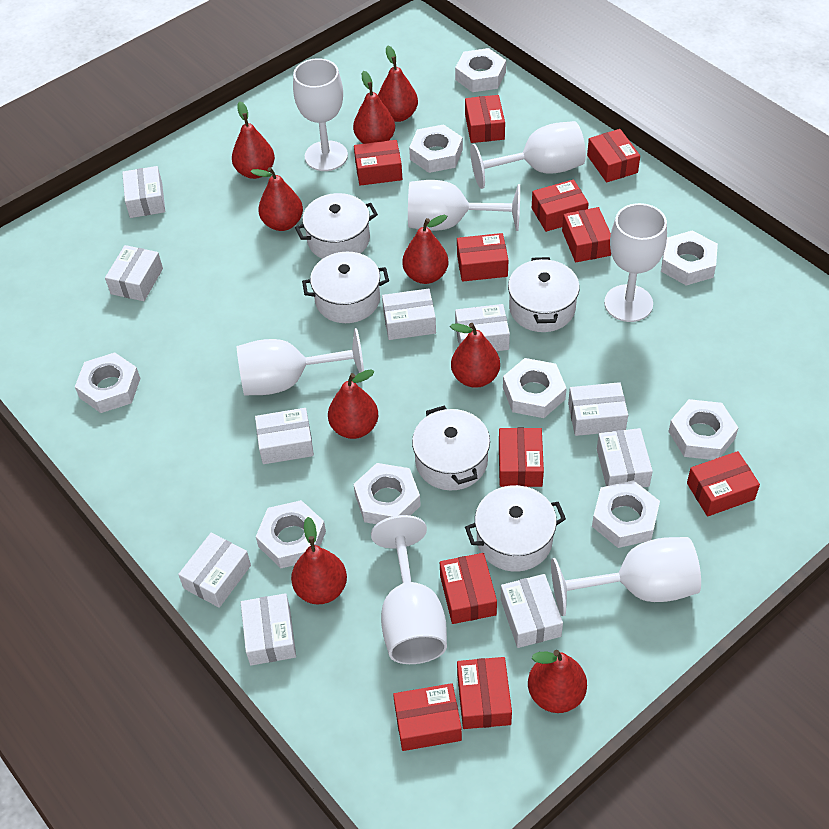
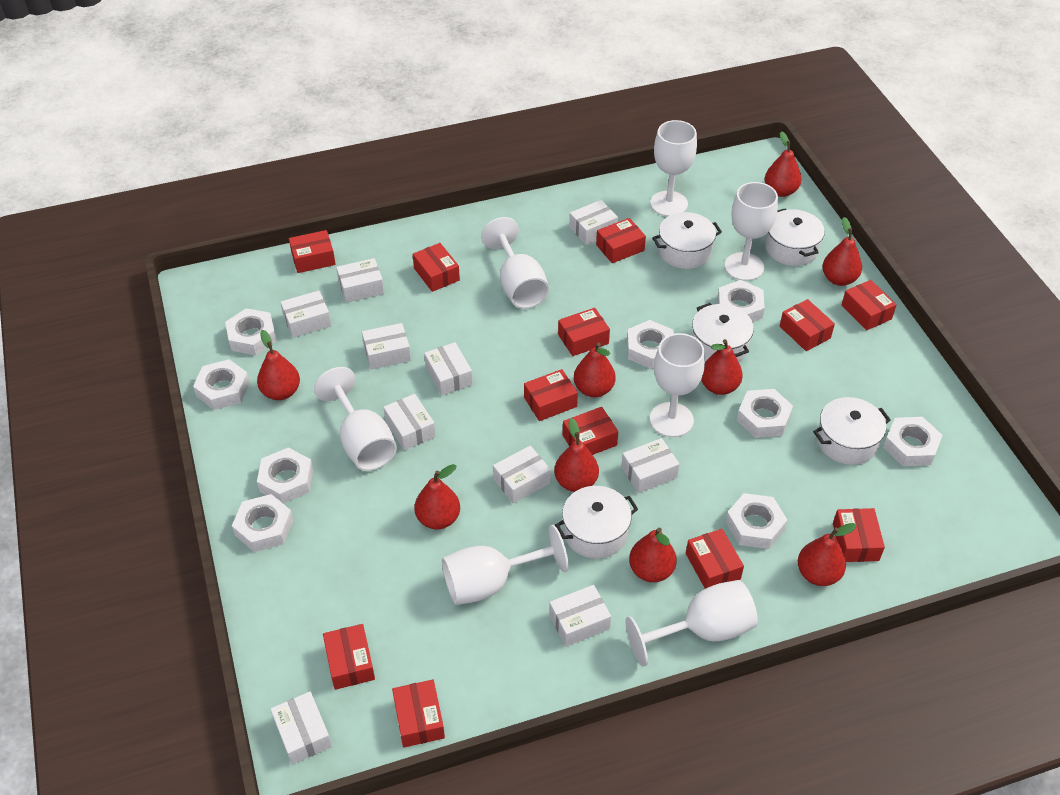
red box: [354,140,402,186] [393,683,462,751] [440,553,497,624] [457,233,508,282] [457,657,512,729] [465,95,505,143] [499,428,544,487] [532,179,589,232] [562,207,611,262] [587,129,640,183] [687,451,760,516] = 11 -> [289,230,336,273] [323,624,375,690] [392,680,445,748] [413,243,460,292] [524,369,578,421] [558,308,610,356] [563,407,618,455] [596,218,646,263] [686,529,744,589] [780,299,835,351] [833,508,885,562] [842,280,897,330] = 12

